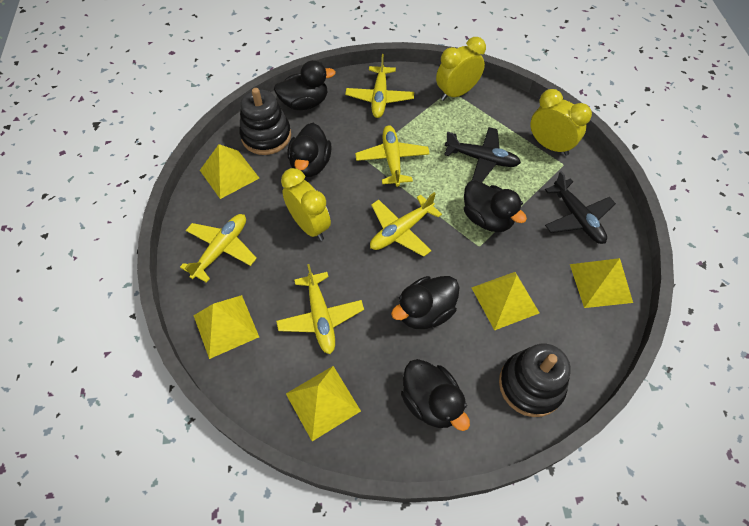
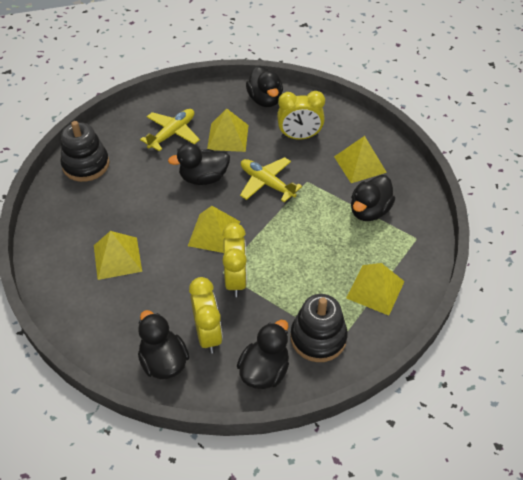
black plane: [444,127,521,182] [545,171,616,244] = 2 -> none = 0
yellow plane: [180,214,257,283] [276,264,364,354] [345,54,414,118] [355,125,430,187] [370,192,442,257] = 5 -> [140,109,200,152] [240,157,302,202] = 2

